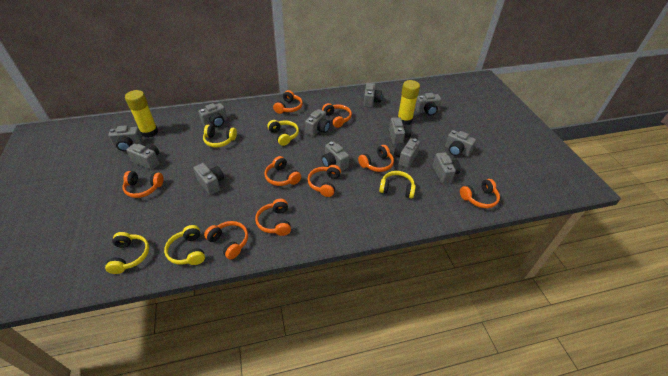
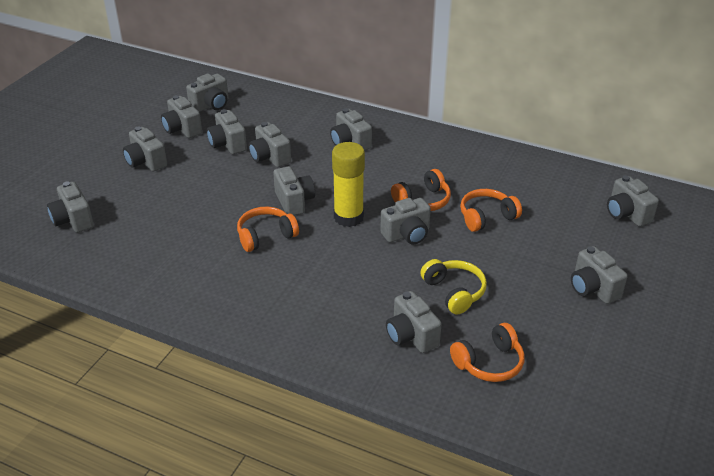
orange headphones: [122,171,163,198] [204,221,248,259] [255,199,291,236] [264,156,301,186] [273,90,303,114] [307,165,341,197] [322,103,352,128] [358,145,394,172] [460,179,500,208] = 9 -> [237,207,299,252] [391,169,451,211] [450,323,525,382] [460,189,522,232] = 4
yellow glue stick: [125,90,158,138] [398,80,420,125] = 2 -> [332,142,365,227] = 1
yellow headphones: [105,232,149,274] [164,225,205,265] [203,125,237,147] [267,120,299,146] [379,171,416,199] = 5 -> [420,259,487,314] = 1

